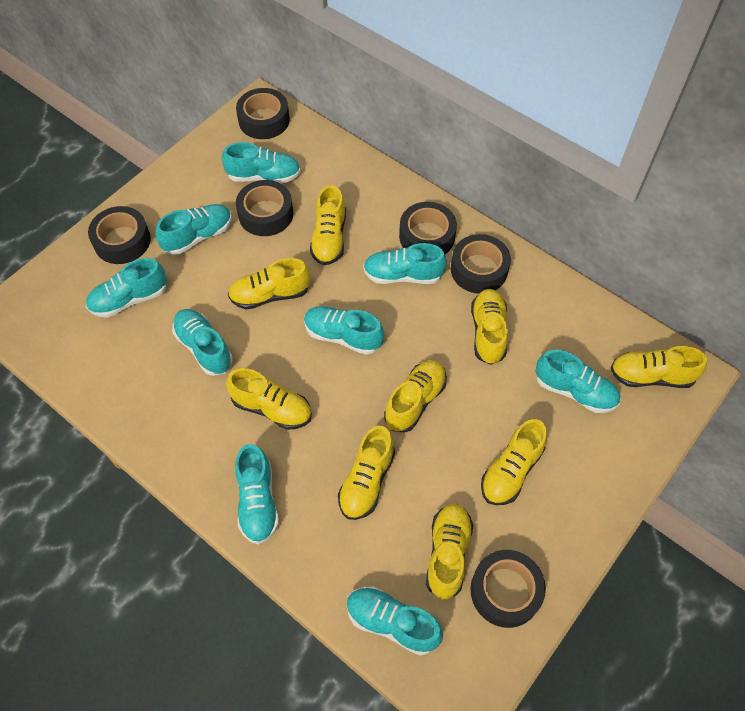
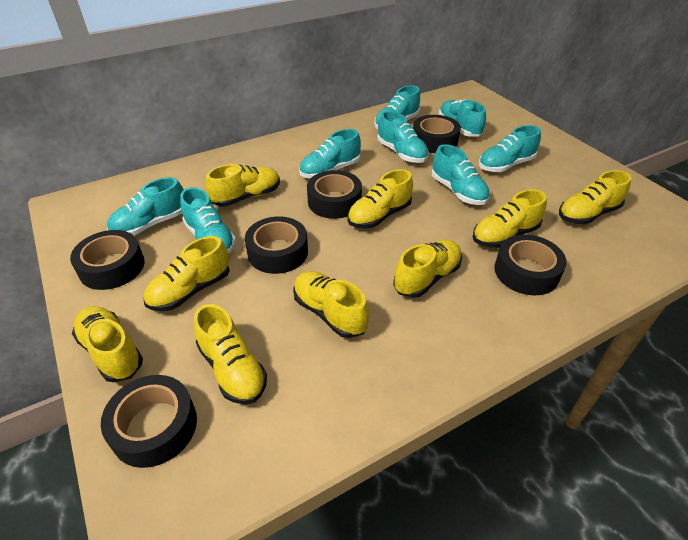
turquoise shoe: [86,258,167,318] [156,204,232,255] [172,309,233,376] [222,142,301,183] [235,444,279,545] [304,306,384,355] [346,587,443,656] [363,243,447,284] [535,349,620,413] = 9 -> [107,177,184,235] [180,187,236,254] [299,129,361,179] [374,85,420,129] [377,111,429,163] [432,144,490,205] [439,99,486,137] [479,125,541,172] = 8

